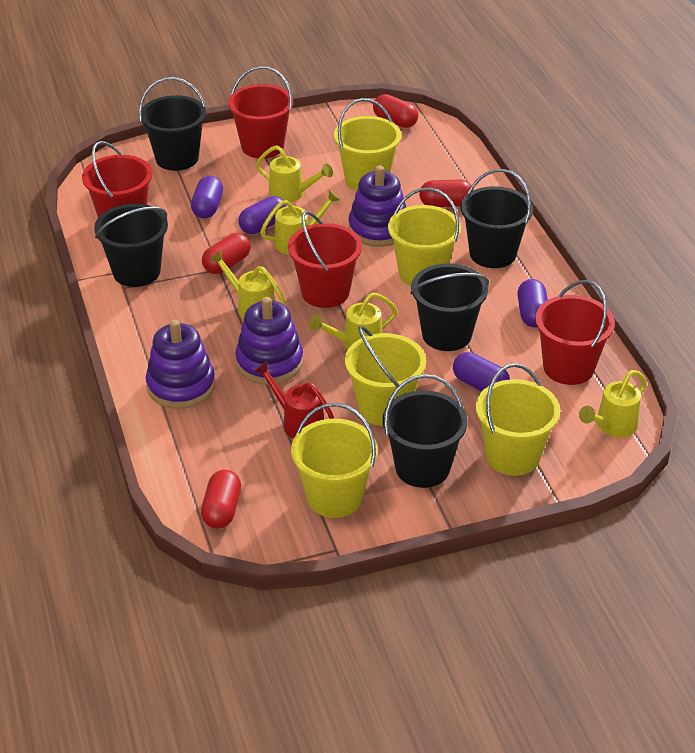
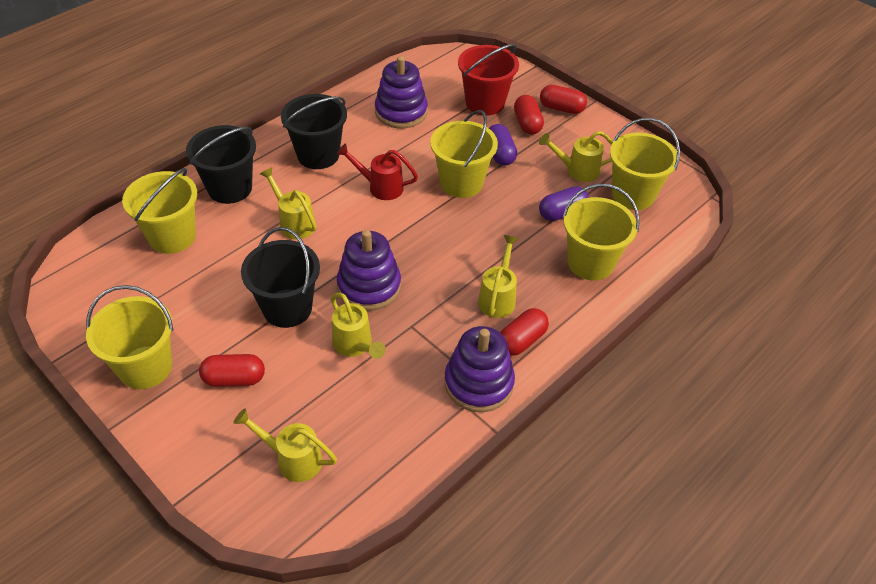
black bucket: [94,204,168,287] [139,77,206,171] [383,374,468,488] [410,263,489,351] [461,169,533,268] = 5 -> [186,125,256,204] [241,227,320,328] [281,94,347,169] = 3
purple capsule: [191,176,223,219] [238,196,287,234] [453,352,510,391] [517,279,548,327] = 4 -> [489,124,517,166] [539,186,589,221] = 2
red bucket: [82,141,152,218] [228,66,294,159] [288,211,362,308] [535,280,615,385] = 4 -> [458,44,519,116] = 1

